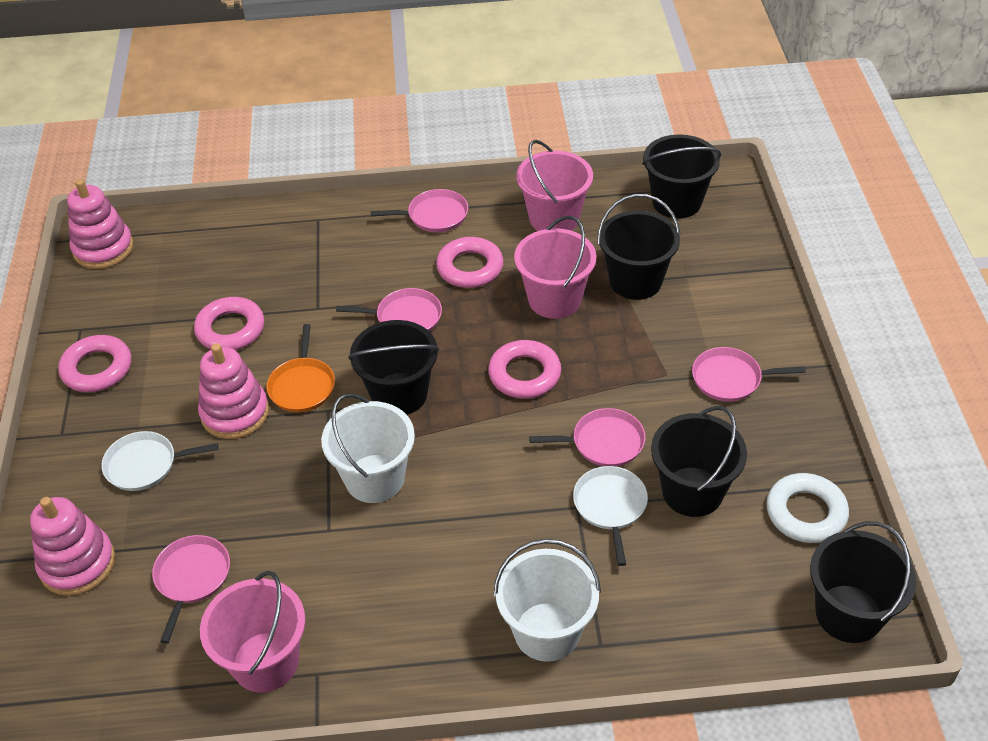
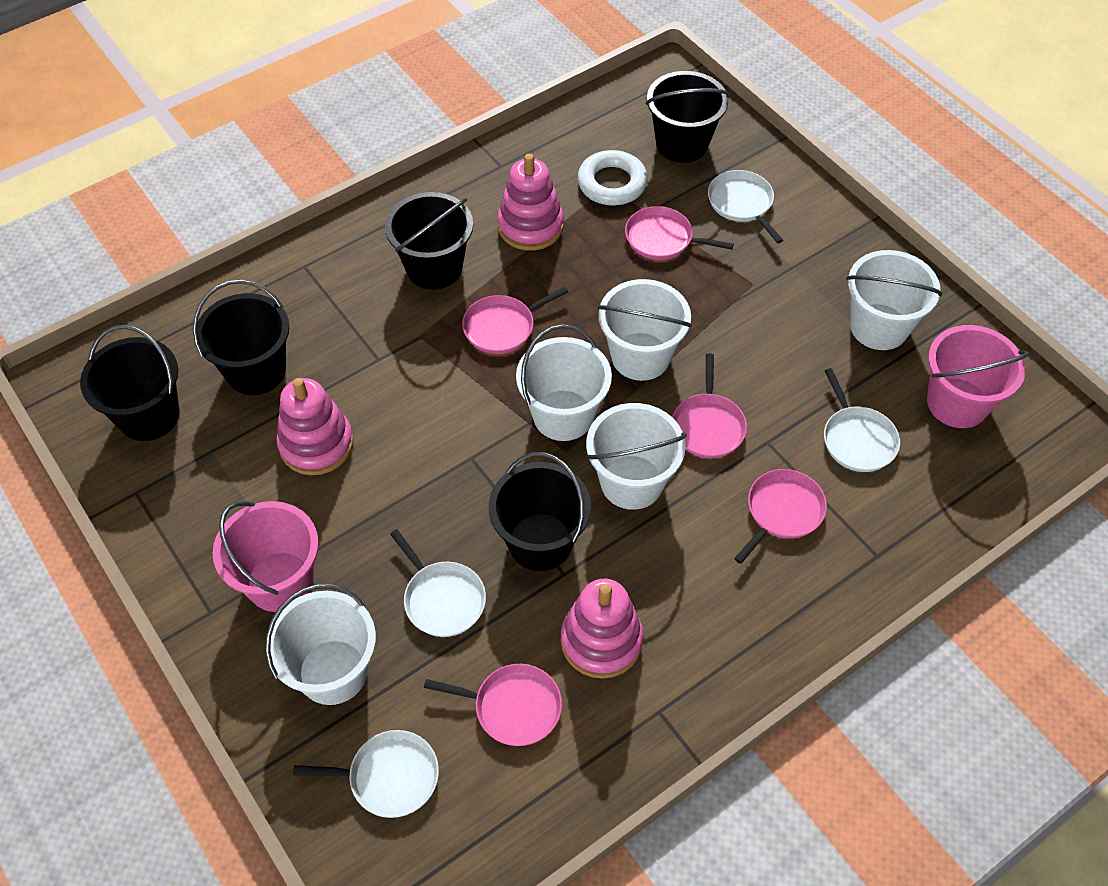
orange pan: [267,324,335,412] = 1 -> none = 0
pink bucket: [200,571,305,693] [514,216,596,319] [516,140,593,231] = 3 -> [213,501,319,612] [927,325,1029,428] = 2
pink ring: [58,335,131,392] [194,297,264,350] [436,237,504,288] [488,340,561,399] = 4 -> none = 0
white bucket: [321,394,415,503] [494,539,601,662] = 2 -> [265,584,376,705] [516,324,612,441] [586,403,687,510] [598,279,692,381] [846,250,942,350] = 5
white pan: [101,431,219,491] [573,466,648,566] = 2 -> [293,730,439,818] [390,529,486,637] [708,170,783,243] [824,368,900,472] = 4

